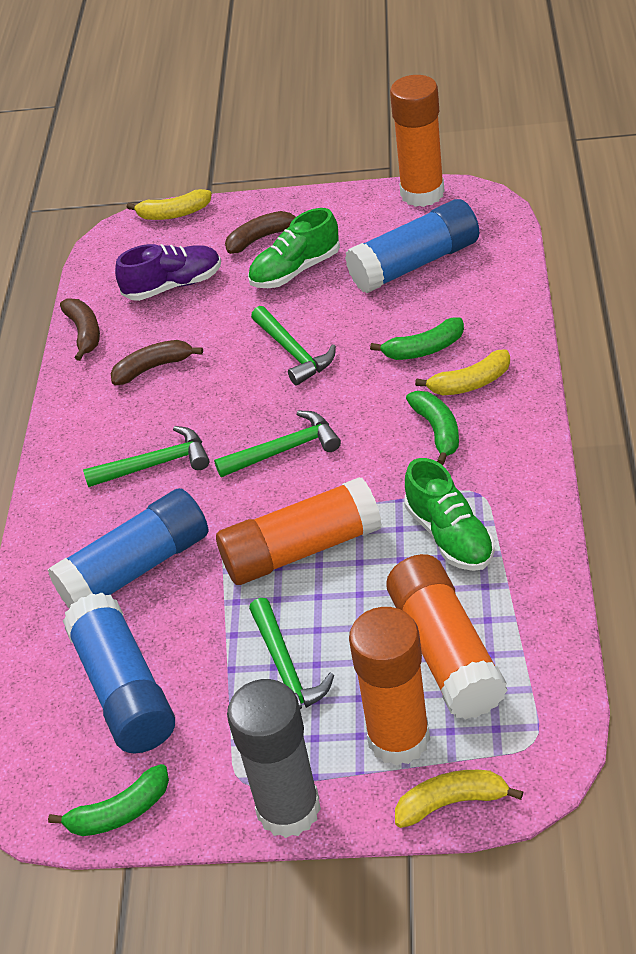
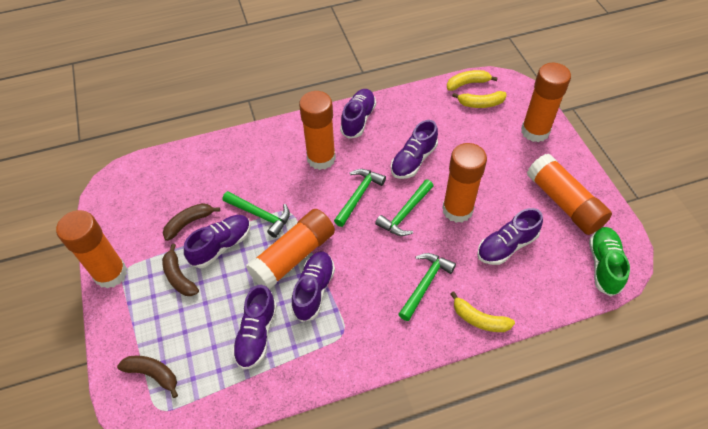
blue glue stick: [47,488,209,609] [63,593,175,753] [345,199,479,293] = 3 -> none = 0
green banana: [48,764,169,836] [370,318,464,360] [406,391,459,465] = 3 -> none = 0
green shoe: [248,208,340,288] [404,458,495,571] = 2 -> [589,227,630,297] = 1
grey glue stick: [227,679,321,838] = 1 -> none = 0
orange glue stick: [216,477,382,585] [349,607,430,766] [386,554,508,720] [390,75,445,207] = 4 -> [56,210,127,289] [246,209,335,290] [299,91,336,170] [442,143,487,223] [521,63,571,142] [527,153,612,235] = 6
purple shoe: [115,244,221,301] = 1 -> [184,215,251,268] [232,285,277,370] [291,252,335,322] [340,89,376,139] [391,120,438,179] [477,208,543,265] = 6

